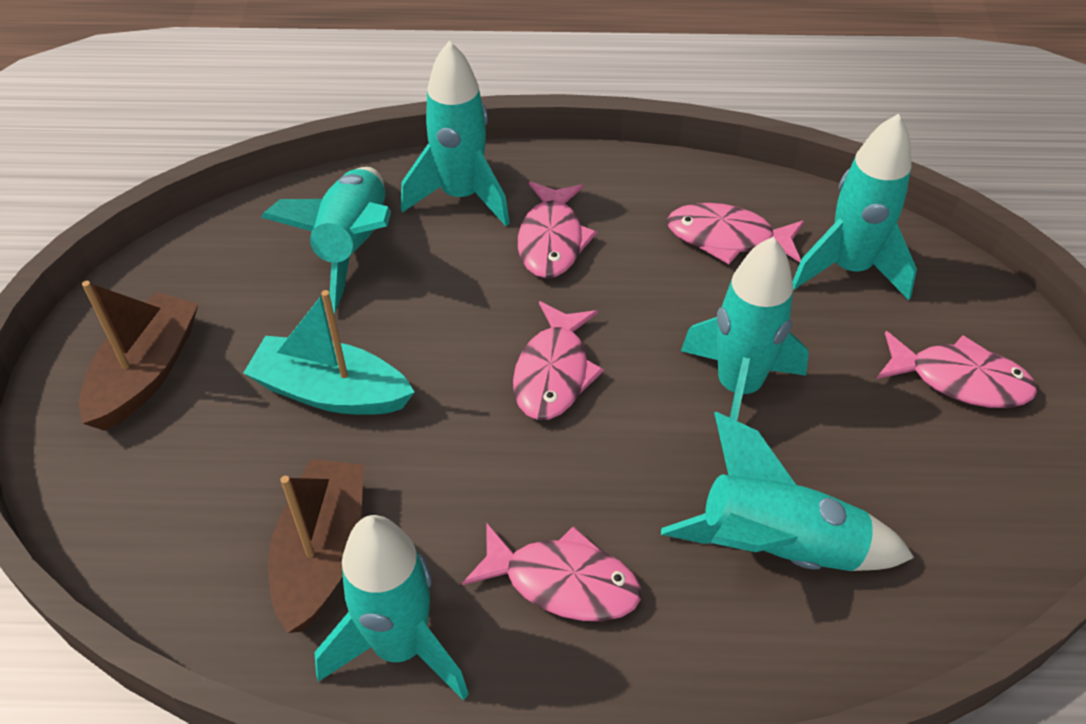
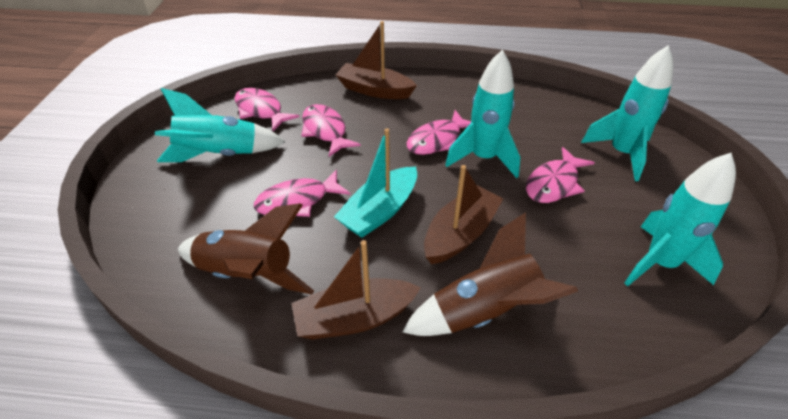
brown boat: [79,281,198,431] [268,459,364,633] = 2 -> [291,240,421,340] [336,21,417,99] [424,165,503,264] = 3
brown rocket: none = 0 -> [178,203,314,294] [402,212,578,336] = 2
turquoise rocket: [261,167,391,314] [315,515,469,701] [401,41,510,226] [661,412,914,571] [681,237,809,421] [792,114,917,300] = 6 -> [155,88,285,162] [445,50,521,178] [581,45,673,181] [624,153,736,286] = 4

